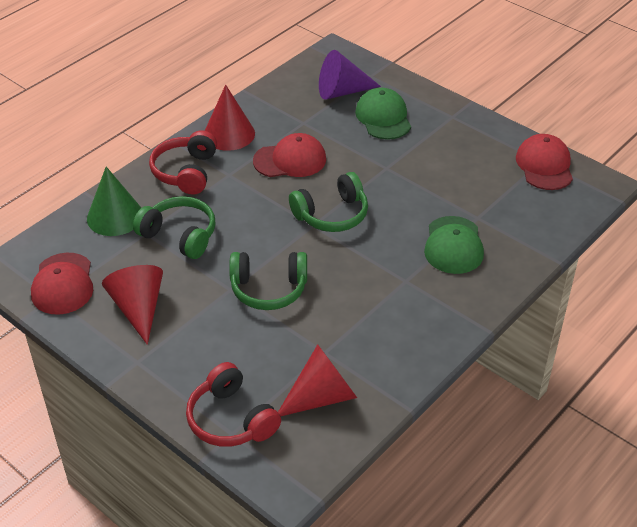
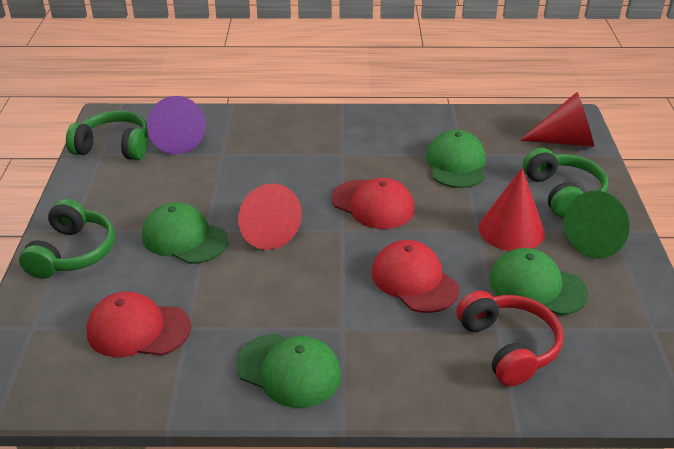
green cap: [355,88,411,140] [424,216,484,274] = 2 -> [142,202,228,264] [236,334,341,408] [426,130,486,188] [489,248,588,315] = 4
red headphones: [149,130,217,194] [186,362,281,447] = 2 -> [456,291,563,386] = 1

